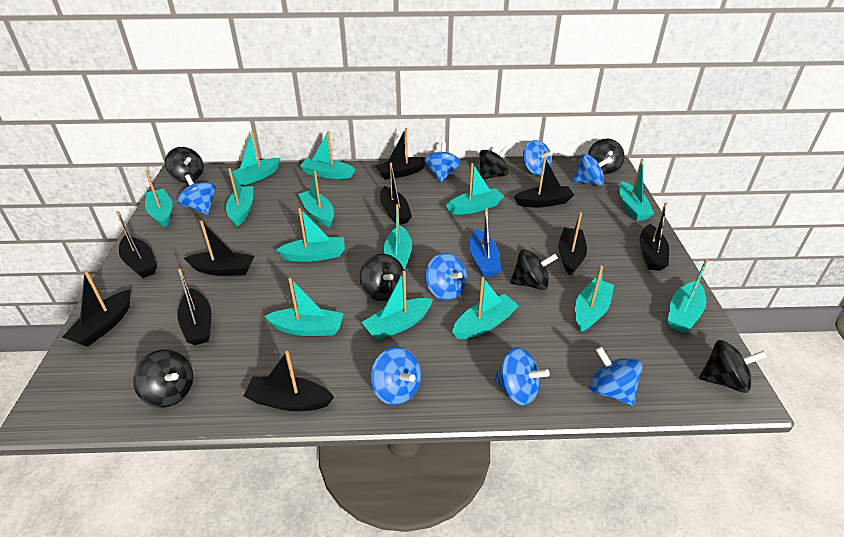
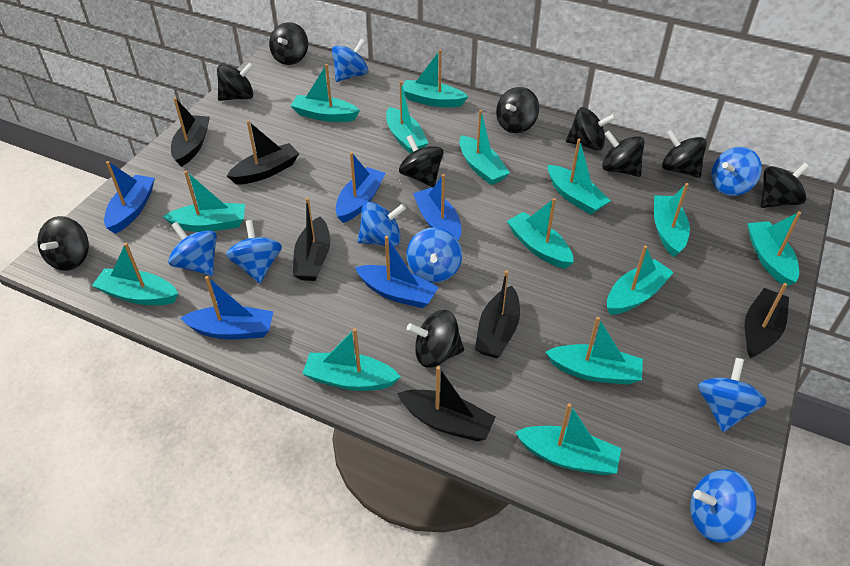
black boat: [62,270,131,347] [116,211,157,278] [177,268,212,345] [184,221,254,276] [244,351,334,411] [375,128,426,180] [380,163,412,225] [514,157,574,207] [558,212,587,275] [640,202,669,271] = 10 -> [171,98,210,167] [227,121,299,185] [293,198,330,281] [397,366,496,441] [475,270,520,358] [745,283,789,358] = 6
black spinning top: [133,349,193,408] [165,147,204,183] [360,254,404,301] [480,146,509,179] [510,249,558,290] [588,139,624,174] [699,340,767,393] = 7 -> [37,216,89,271] [217,62,254,101] [269,22,308,65] [399,135,443,188] [407,310,464,368] [496,87,539,133] [566,107,616,151] [602,131,645,177] [662,130,707,178] [761,163,810,208] = 10
blue boat: [469,208,501,277] = 1 -> [104,161,155,234] [180,276,273,339] [336,152,385,223] [355,236,439,308] [413,174,461,241] = 5

